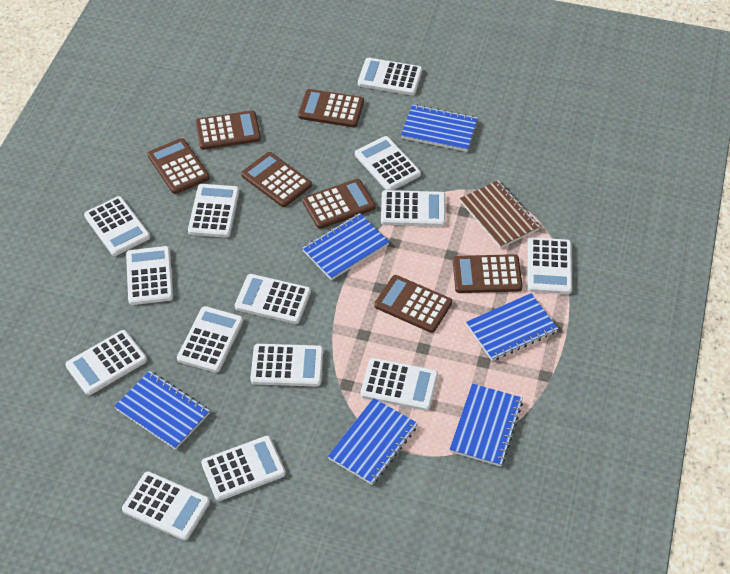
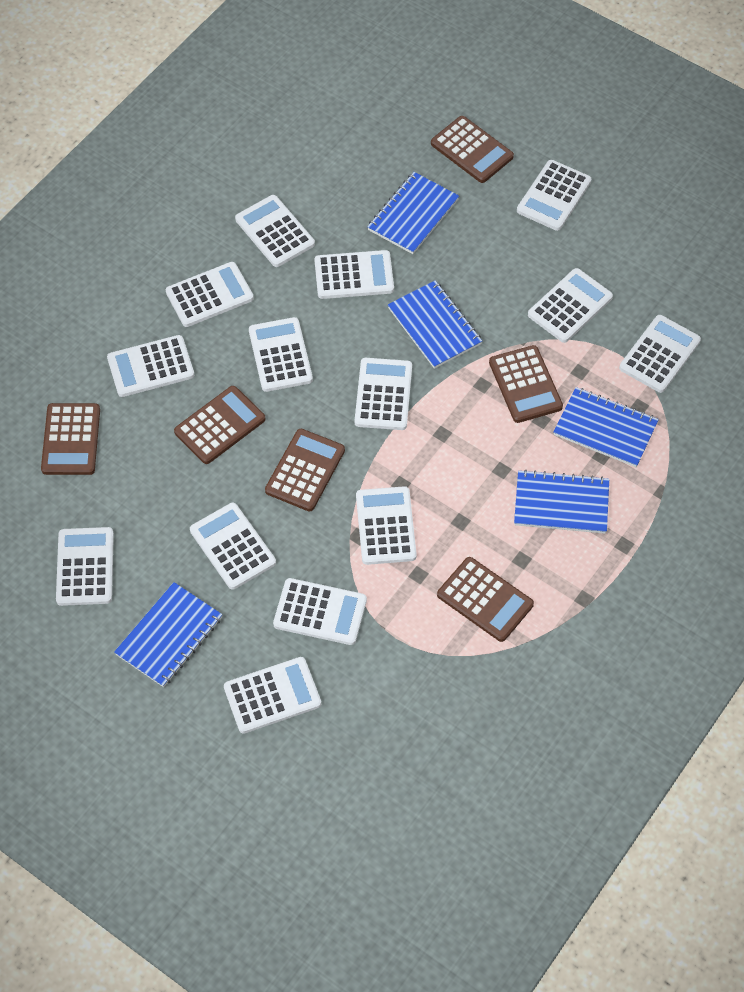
blue notebook: [114,371,210,450] [302,213,389,280] [328,398,418,485] [401,104,478,152] [450,384,523,467] [466,293,558,361] = 6 -> [114,582,222,687] [367,172,459,254] [388,280,482,369] [514,470,609,534] [554,387,659,467] = 5
brown calculator: [147,138,210,194] [195,111,261,150] [241,152,312,207] [298,89,364,127] [303,179,376,229] [374,275,452,333] [453,254,523,293] = 7 -> [41,403,100,475] [174,386,266,464] [265,429,345,511] [431,116,514,183] [437,557,534,642] [489,345,563,423] = 6
brown notebook: [460,180,540,248] = 1 -> none = 0

